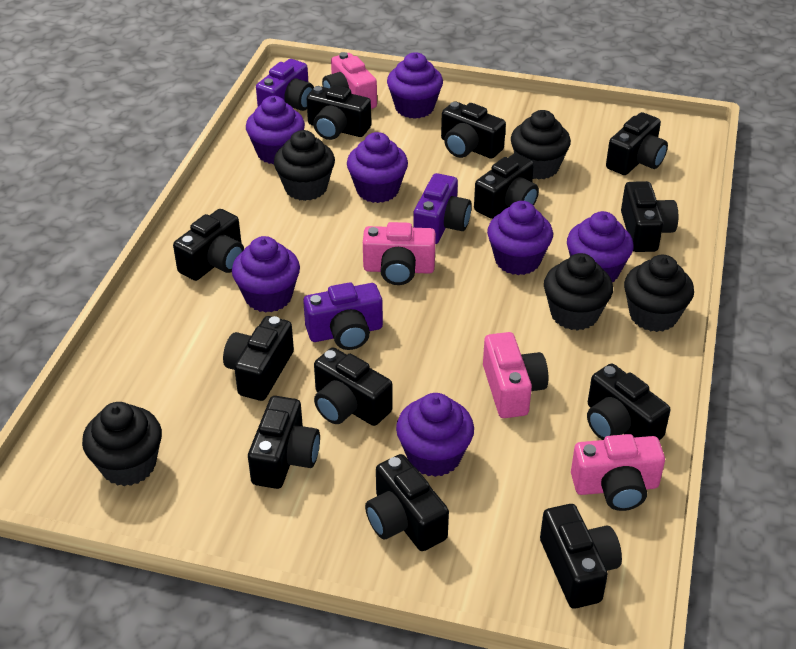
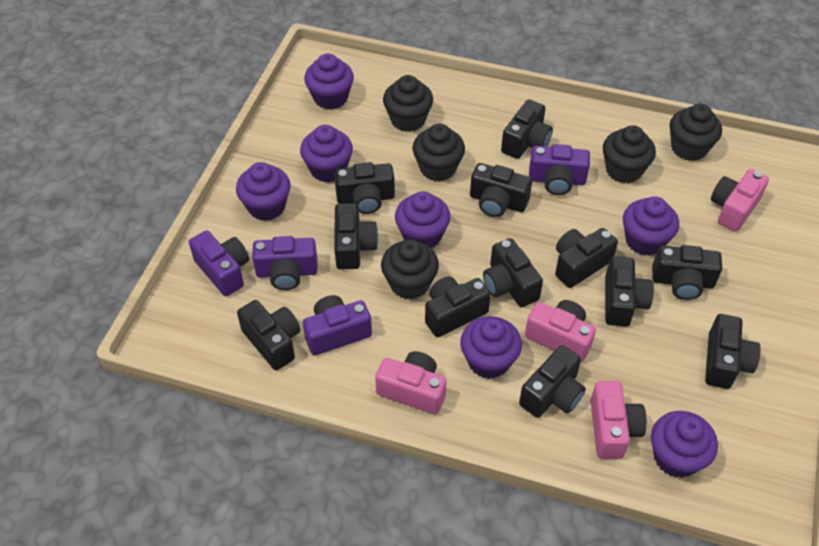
purple camera: [256,59,314,111] [303,282,383,350] [413,173,472,244] = 3 -> [189,230,249,296] [252,236,318,290] [303,295,372,356] [529,144,590,195] = 4

